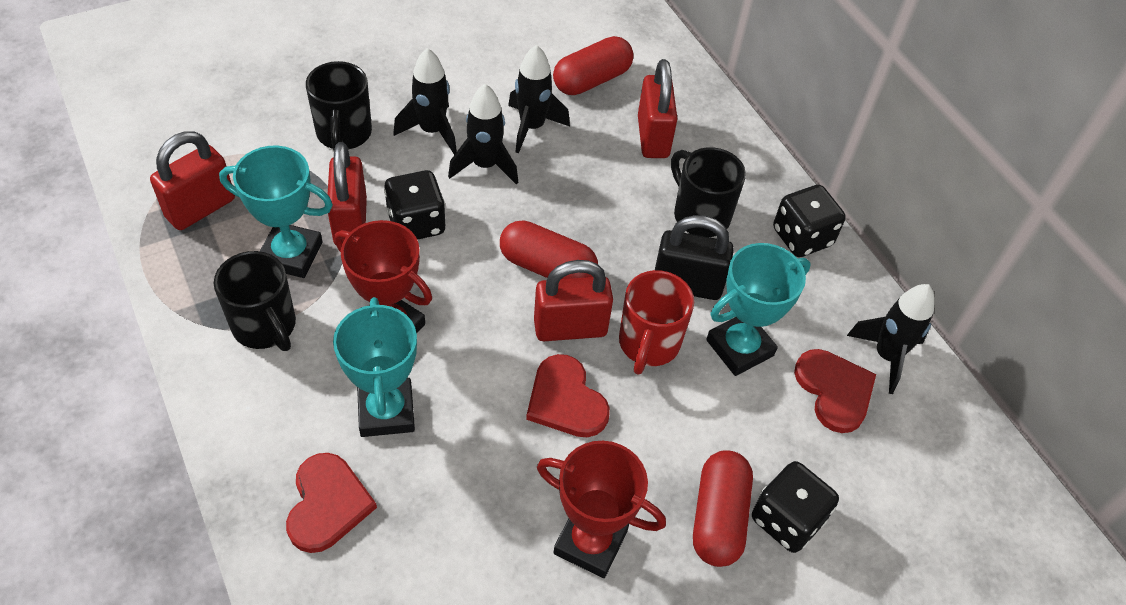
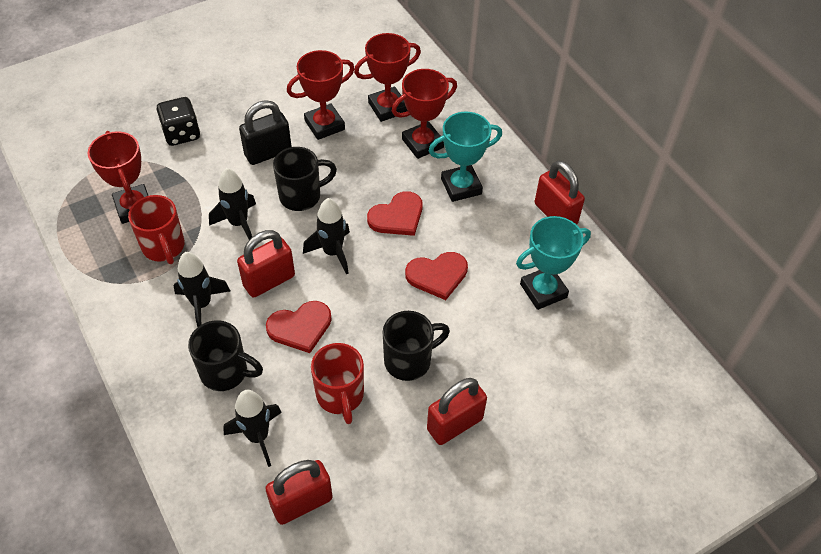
black dice: [384,170,445,240] [752,461,839,553] [773,185,846,257] = 3 -> [157,97,200,146] = 1
red capsule: [500,220,598,279] [553,36,634,95] [693,450,753,567] = 3 -> none = 0
red mug: [619,270,694,375] = 1 -> [128,195,185,264] [311,343,364,424] = 2
red trophy: [334,220,432,333] [537,441,666,578] = 2 -> [88,131,148,224] [287,50,355,140] [354,33,421,122] [392,69,457,159] = 4
turquoise trophy: [219,146,333,278] [333,297,417,437] [706,243,811,376] = 3 -> [429,112,502,202] [516,216,591,310] = 2

